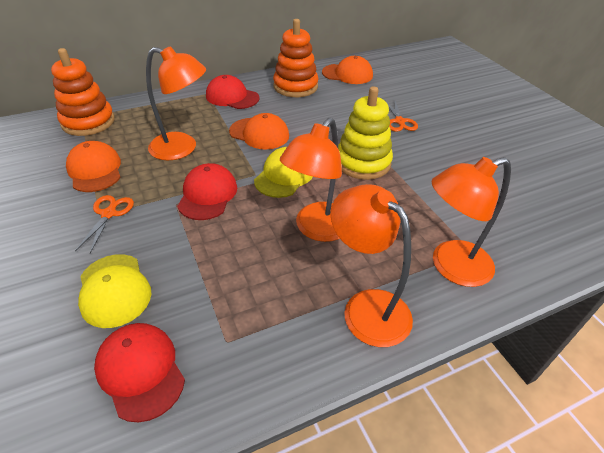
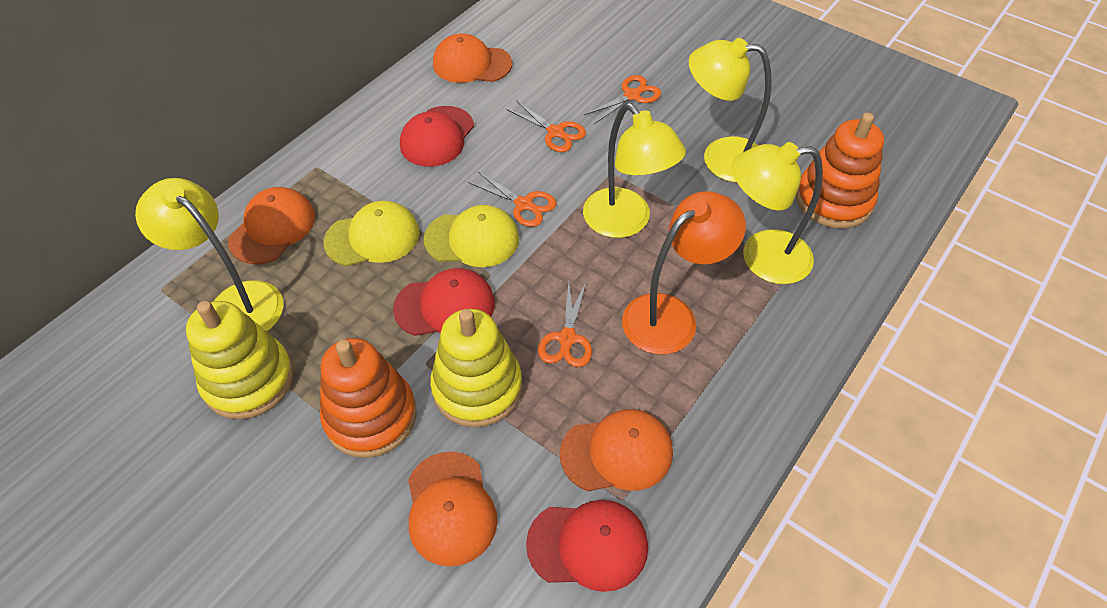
orange cap: [66,141,121,192] [229,113,289,150] [322,56,373,84] = 3 -> [228,187,315,264] [408,452,497,567] [433,34,512,83] [560,409,673,491] = 4
orange lamp: [146,46,206,160] [280,118,342,242] [330,184,413,347] [431,157,511,287] = 4 -> [622,191,746,354] = 1
orange scissors: [75,195,134,253] [385,101,418,132] = 2 -> [468,172,556,227] [506,101,586,152] [538,282,592,367] [584,75,661,124] = 4
yellow lamp: none = 0 -> [135,178,284,331] [583,103,686,238] [689,38,772,182] [732,142,823,284] = 4
yellow stacking toy: [338,86,393,180] = 1 -> [186,301,293,419] [430,309,522,427] = 2

